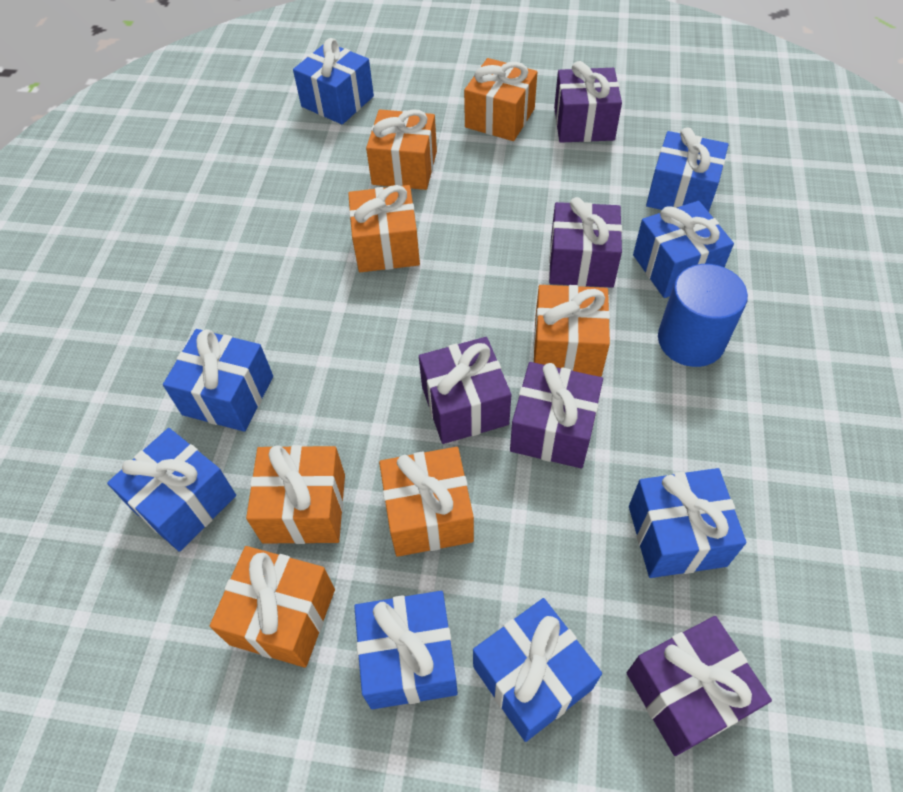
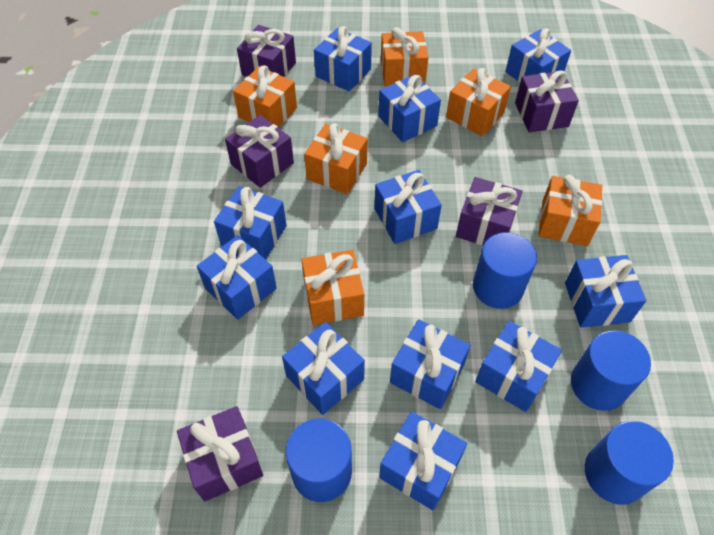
blue cylinder: [658,264,748,367] = 1 -> [286,418,352,502] [473,232,537,309] [571,330,651,411] [585,421,674,505] = 4
blue gift: [107,428,236,552] [163,329,273,432] [293,38,374,125] [354,591,458,709] [473,598,602,742] [629,468,746,578] [633,201,734,298] [646,127,728,212] = 8 -> [197,235,277,320] [214,186,287,260] [282,322,365,415] [314,26,372,92] [374,170,442,244] [378,74,441,142] [379,411,467,511] [390,319,471,409] [475,321,562,412] [505,28,571,83] [565,255,646,328] = 11
orange gift: [210,546,335,668] [246,445,345,544] [348,185,420,272] [366,109,437,190] [379,447,474,557] [464,58,537,141] [533,285,610,377] = 7 -> [233,65,297,128] [301,250,364,325] [304,123,367,194] [381,27,428,87] [446,68,511,136] [538,175,602,246] = 6

